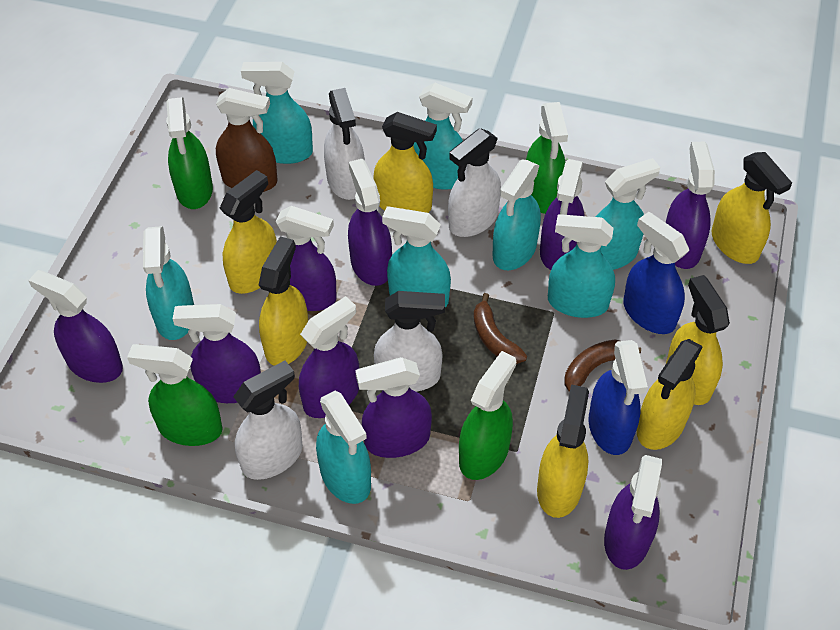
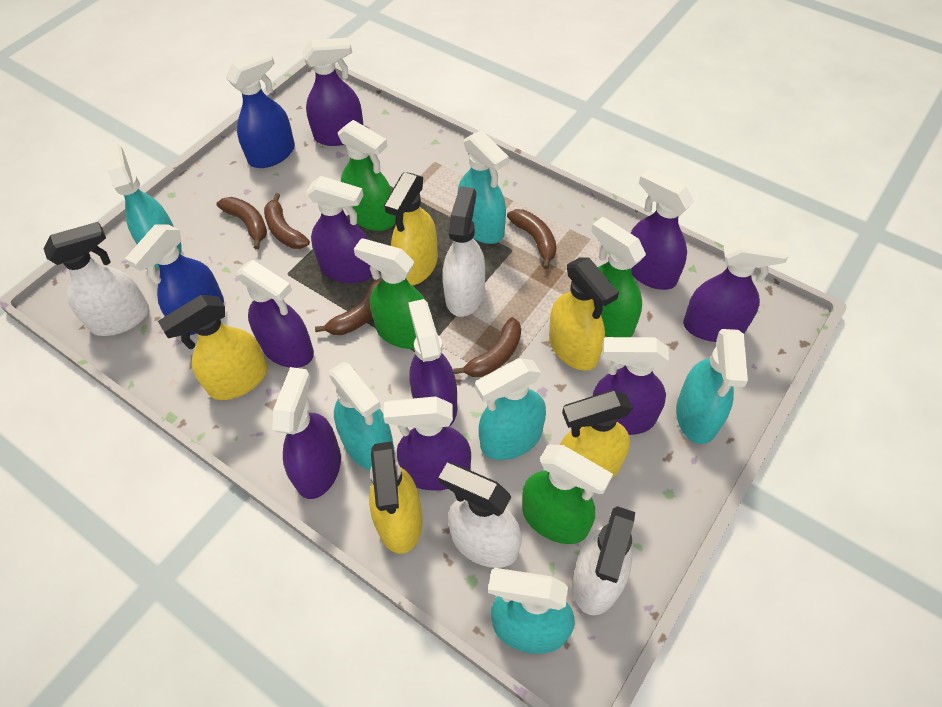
brown banana: [474,293,527,364] [564,339,641,392] = 2 -> [217,197,267,249] [264,193,310,249] [315,280,381,335] [453,317,521,377] [507,209,557,269] = 5
brown spray bottle: [216,88,278,192] = 1 -> none = 0
turquoise spray bottle: [143,226,194,340] [241,62,313,164] [316,391,371,504] [382,206,451,307] [413,83,473,190] [493,159,541,270] [548,214,615,318] [596,158,660,270] = 8 -> [103,143,182,268] [329,362,395,470] [457,130,509,244] [475,358,546,460] [488,568,575,654] [676,329,748,444] = 6
yellow spray bottle: [220,170,277,294] [259,236,308,366] [373,112,437,213] [537,384,589,518] [637,339,703,450] [666,275,730,405] [711,152,792,264] = 7 -> [158,295,268,400] [369,441,423,554] [384,172,438,286] [549,257,619,371] [560,390,633,478] = 5

